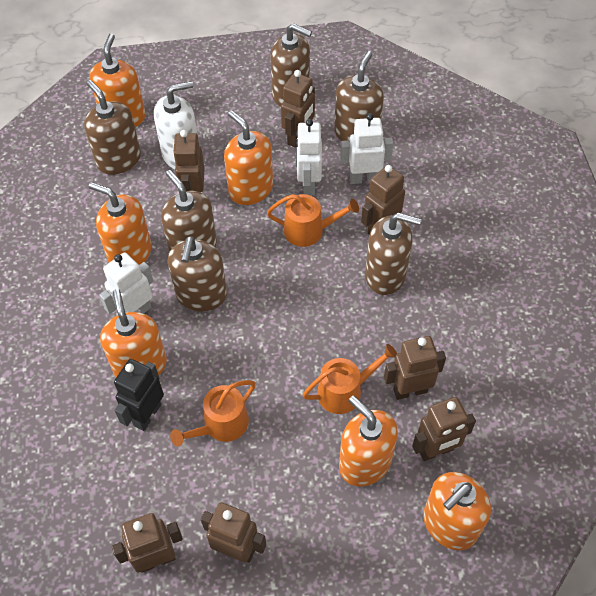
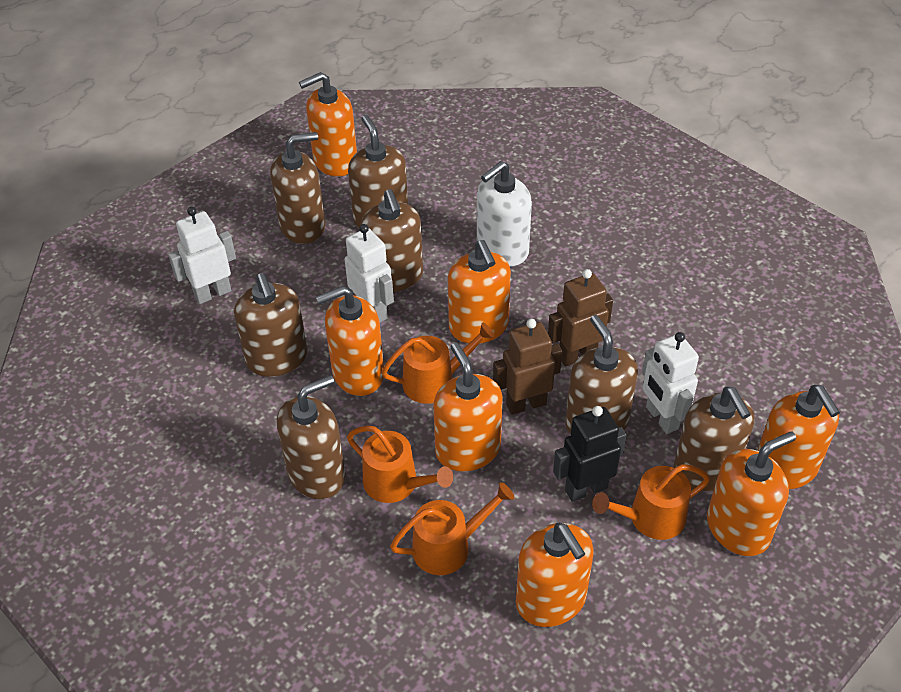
brown robot: [112,513,183,573] [173,130,205,192] [201,502,266,563] [281,70,315,148] [361,165,405,235] [384,336,446,400] [412,397,476,461] = 7 -> [493,319,562,415] [548,269,613,367] = 2
brown soap dispenser: [84,80,141,175] [161,170,217,252] [167,236,227,311] [270,23,312,107] [334,51,384,144] [365,213,421,295] = 6 -> [234,273,308,377] [270,132,325,244] [277,375,345,499] [348,115,408,228] [360,189,423,292] [565,315,638,434] [673,387,754,491] = 7
orange soap dispenser: [89,33,146,127] [89,182,152,265] [100,289,167,377] [224,110,273,205] [339,396,398,486] [423,472,491,550] = 6 -> [299,72,357,177] [316,286,384,396] [433,343,502,472] [448,240,511,344] [516,523,594,627] [707,431,796,556] [757,385,840,489] = 7
orange watering can: [170,380,256,446] [267,194,359,247] [303,344,397,414] = 3 -> [347,426,453,503] [382,322,495,404] [390,482,514,575] [592,464,710,540] = 4

